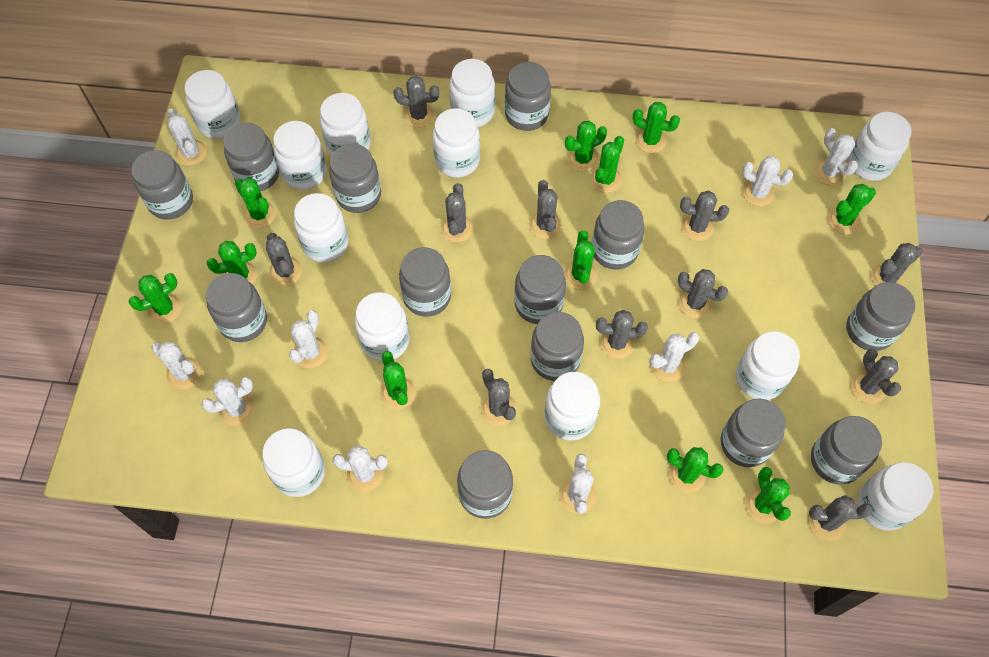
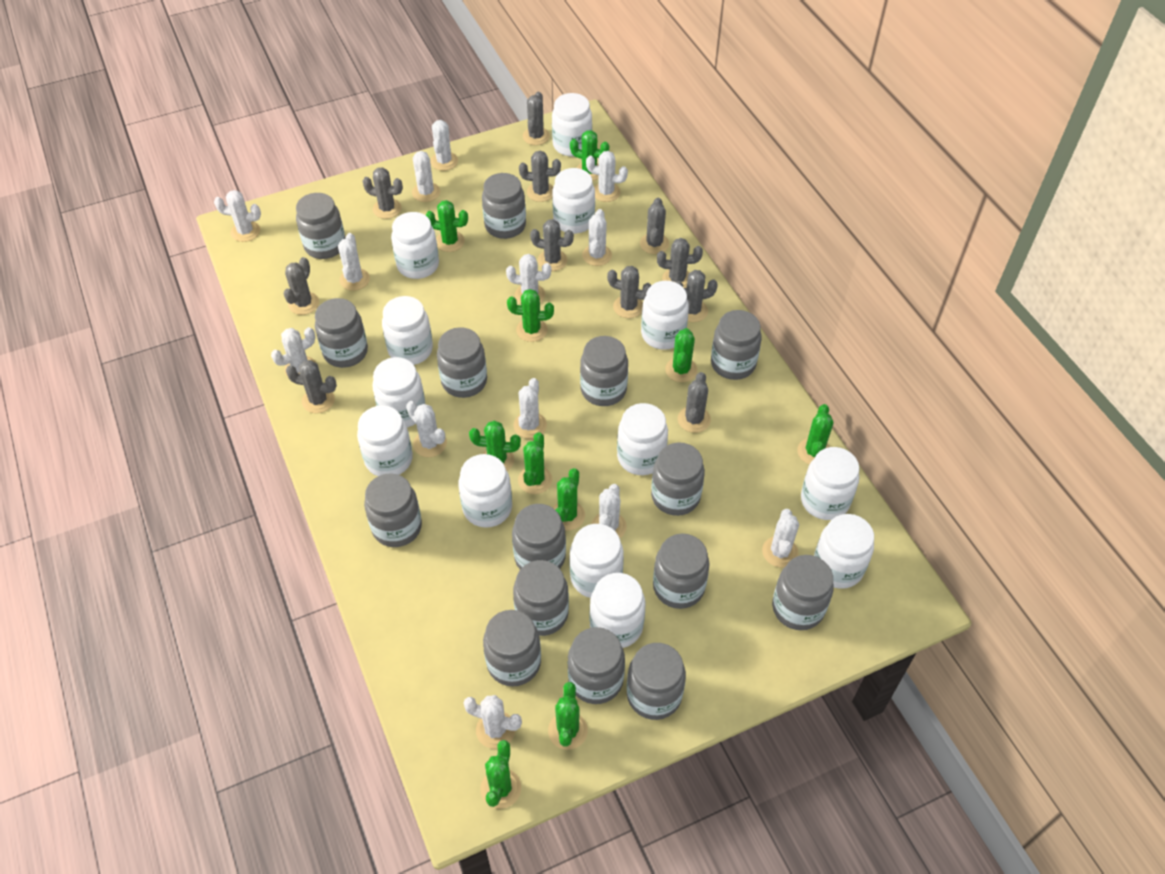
green cactus: [129,273,182,324] [207,241,257,285] [235,178,276,229] [380,351,416,410] [564,230,598,290] [565,121,607,172] [590,136,624,193] [633,102,680,153] [667,447,723,493] [745,467,791,524] [828,184,876,234] = 11 -> [426,200,468,252] [469,421,521,471] [480,740,521,809] [507,289,554,342] [518,432,552,494] [548,682,588,750] [553,468,585,531] [570,130,609,181] [665,328,698,382] [797,404,833,464] = 10
grey jar: [131,150,193,220] [206,273,267,342] [223,123,279,191] [329,144,381,213] [399,247,451,317] [457,450,513,519] [505,62,551,131] [514,255,566,324] [531,312,584,381] [592,200,644,270] [721,399,786,467] [811,416,882,485] [846,282,915,351] = 13 -> [296,193,346,259] [315,298,368,368] [364,473,422,547] [437,327,487,398] [482,173,526,239] [483,610,541,686] [512,504,566,569] [513,560,569,636] [568,627,625,704] [580,336,628,406] [627,643,686,720] [651,442,705,516] [653,534,710,609] [711,310,762,380] [772,555,834,630] = 15
white cactus: [152,341,202,390] [167,109,207,166] [201,377,255,426] [289,310,328,368] [333,445,388,492] [559,454,597,514] [650,332,699,382] [742,156,793,207] [814,128,858,185] = 9 -> [214,190,261,242] [271,327,316,377] [338,233,370,291] [406,401,447,457] [412,151,440,202] [430,120,458,171] [464,695,522,749] [506,254,551,304] [513,378,547,439] [582,209,612,266] [586,151,628,202] [591,484,627,538] [762,509,799,567] = 13
white jar: [185,70,241,139] [262,428,325,497] [273,121,327,190] [294,193,349,263] [320,93,371,156] [355,292,410,361] [433,108,480,178] [449,59,495,127] [545,372,600,441] [736,331,800,400] [848,112,912,181] [857,462,934,531] = 12 -> [357,405,413,476] [372,357,425,427] [382,296,433,365] [391,212,439,279] [458,454,512,528] [552,93,592,157] [552,168,595,234] [570,524,624,598] [590,573,645,648] [617,403,668,475] [641,281,689,350] [801,447,859,520] [814,514,874,589] = 13

